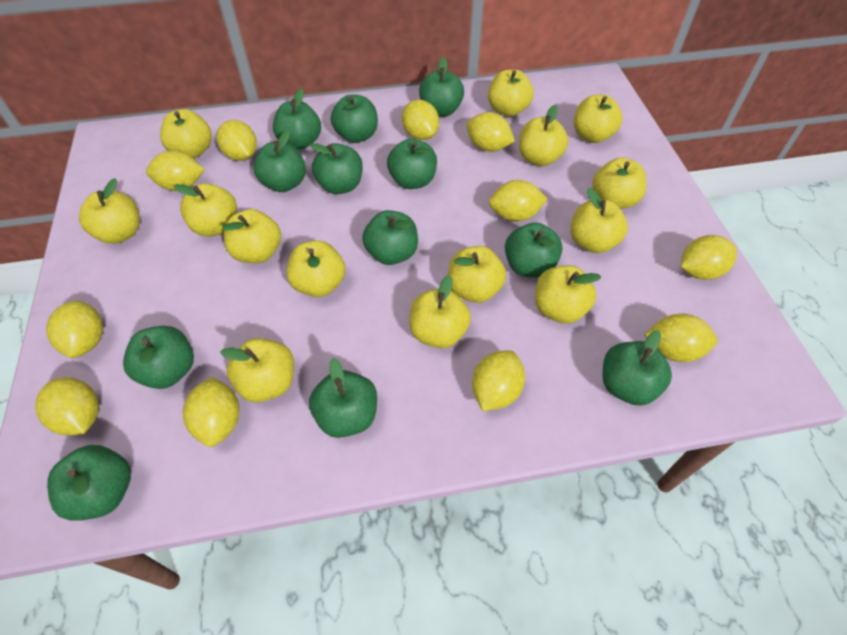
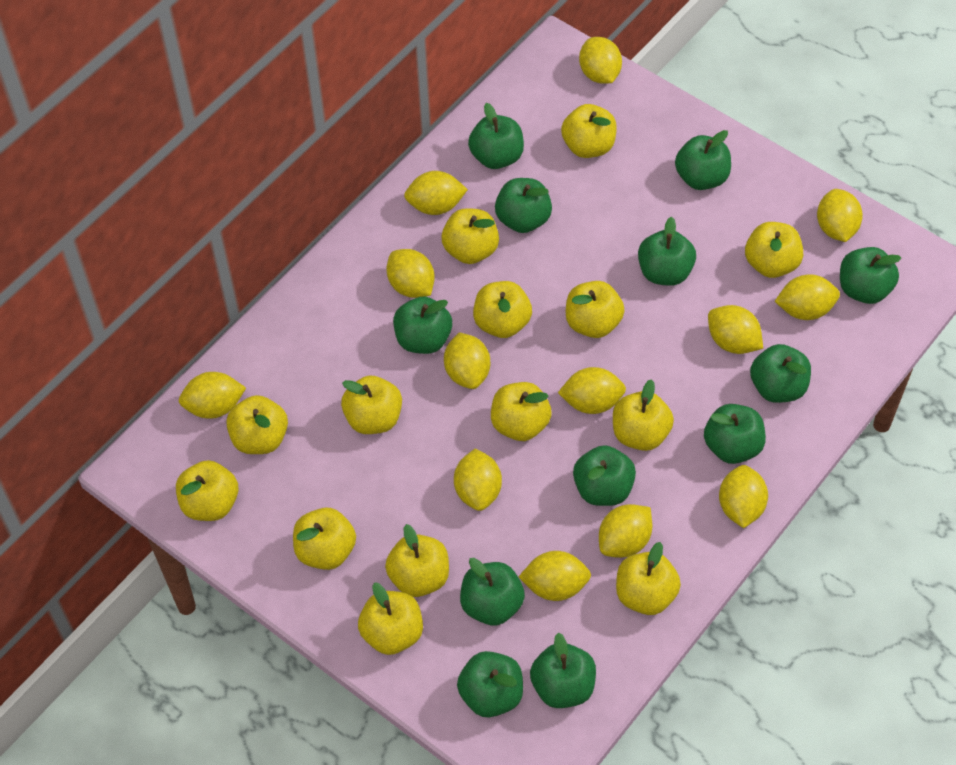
yellow lemon: [35,377,99,435] [46,300,103,358] [146,150,205,191] [183,377,239,447] [216,120,257,161] [402,100,439,140] [466,112,515,152] [472,350,525,411] [489,180,548,222] [644,313,718,362] [681,235,737,280] = 11 -> [179,372,246,419] [387,249,435,298] [404,171,468,215] [444,332,490,389] [454,449,502,511] [519,551,591,601] [558,367,626,414] [579,37,622,84] [599,504,652,558] [708,305,763,354] [719,465,768,528] [774,274,840,320] [817,189,863,242] = 13

